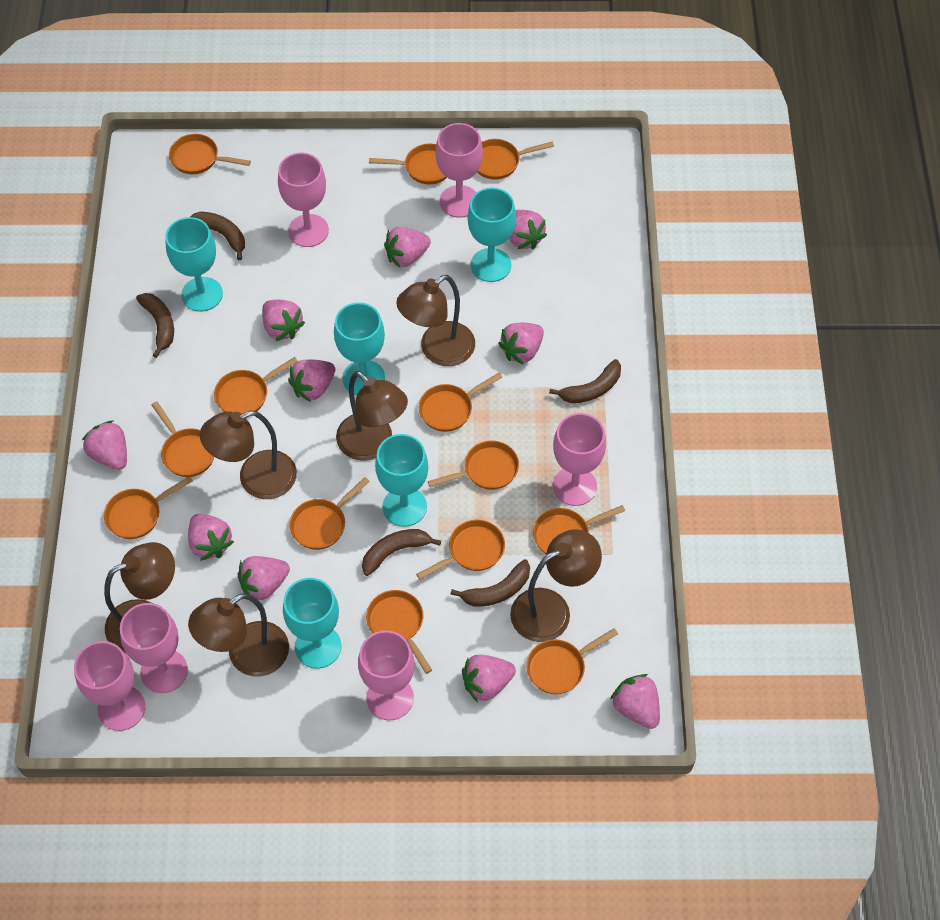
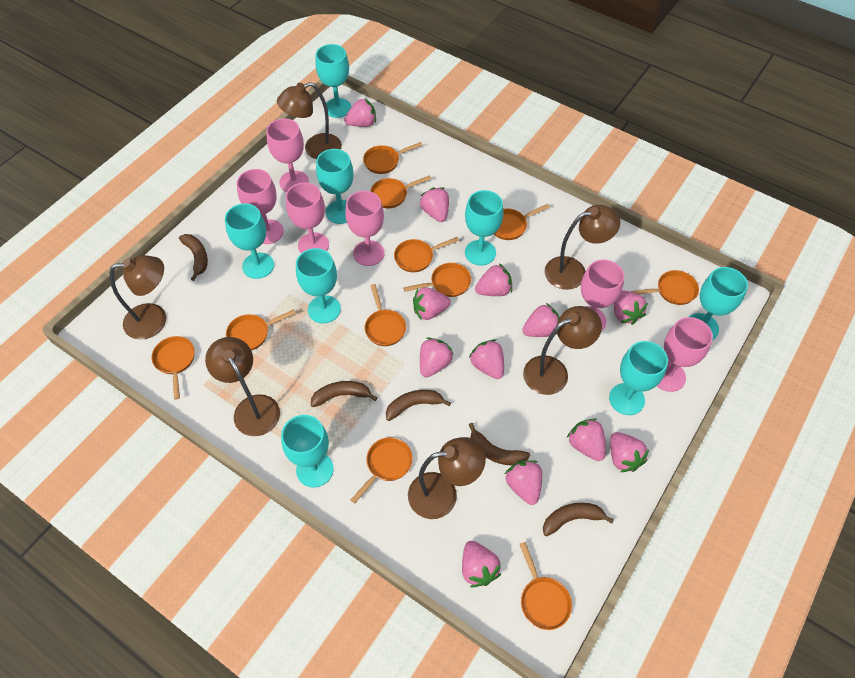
orange pan: [104,476,193,539] [152,401,214,477] [169,134,251,174] [214,357,298,414] [289,477,370,550] [366,590,432,674] [369,144,447,184] [416,520,505,580] [419,373,502,432] [428,441,519,490] [477,139,554,179] [526,628,618,695] [533,505,625,554] = 13 -> [151,336,195,400] [226,309,296,351] [351,437,413,503] [363,142,422,174] [365,284,406,346] [370,175,431,208] [394,237,459,272] [403,263,471,297] [494,204,550,240] [520,542,572,630] [631,270,699,305] = 11
pink strawberry: [82,420,127,470] [188,514,234,561] [238,556,290,600] [262,300,305,341] [288,360,336,402] [384,227,431,268] [462,655,516,703] [498,323,544,365] [509,210,547,250] [610,674,660,729] = 10 -> [344,98,376,127] [413,287,451,320] [419,188,449,222] [420,338,453,377] [462,541,501,587] [469,339,504,379] [475,263,512,296] [505,460,542,505] [522,303,560,337] [567,418,606,461] [610,432,649,472] [614,290,648,325] = 12
turquoise goblet: [165,217,223,312] [283,578,341,669] [334,302,385,395] [375,434,428,527] [468,187,516,282] = 5 -> [225,203,274,279] [281,415,334,488] [296,248,341,324] [315,44,351,118] [316,149,354,224] [465,190,504,265] [609,341,668,415] [689,267,748,340] = 8

